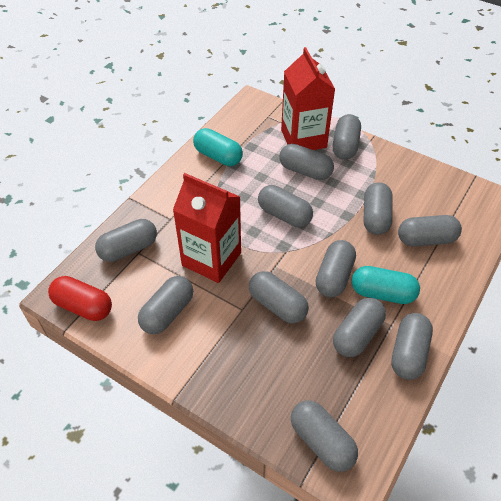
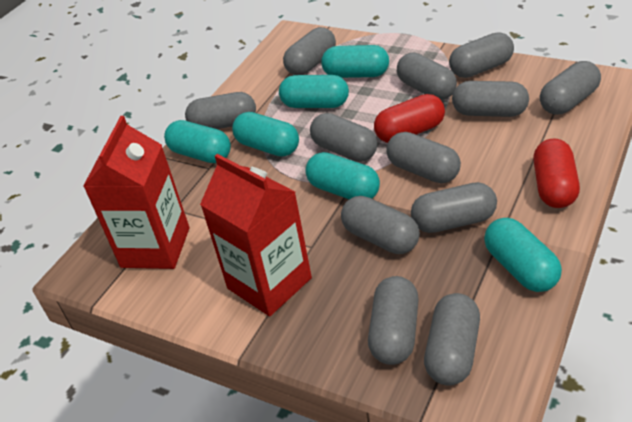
red capsule: [48,276,112,321] = 1 -> [374,94,445,143] [533,138,580,208] = 2
turquoise capsule: [193,128,243,166] [352,266,420,304] = 2 -> [164,120,231,163] [232,112,299,157] [279,75,349,108] [305,152,380,199] [321,45,389,78] [484,218,562,292] = 6

